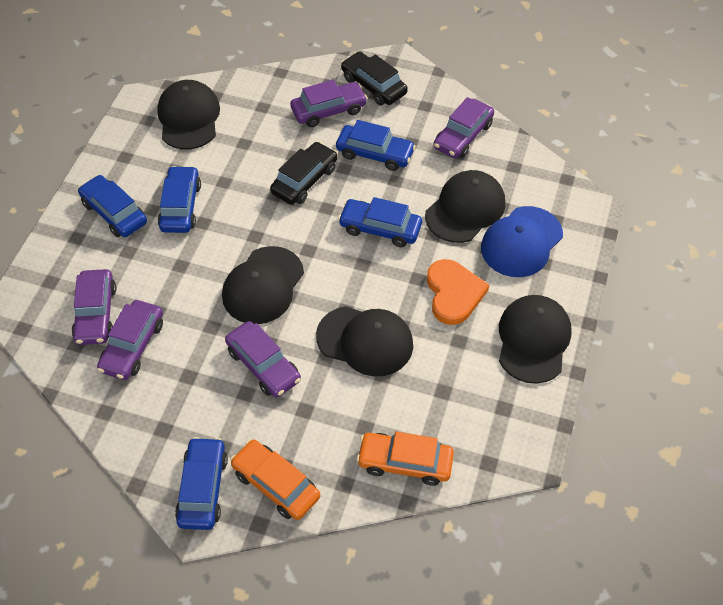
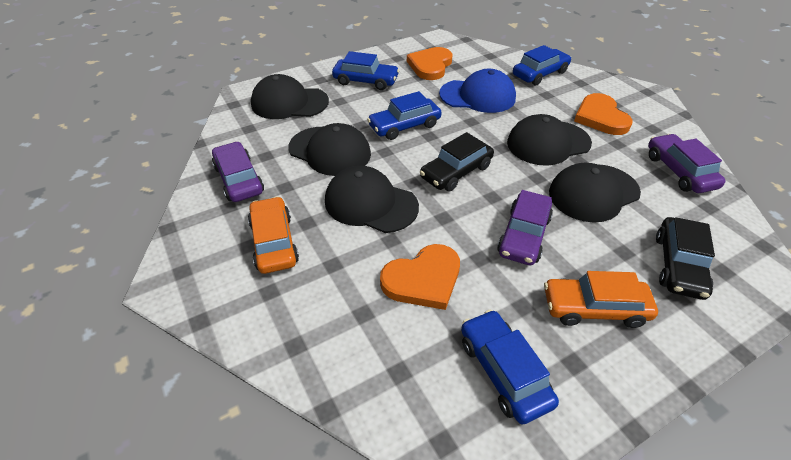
blue car: [78,175,147,237] [158,166,201,233] [175,437,228,530] [336,120,416,171] [338,197,422,247] = 5 -> [332,51,399,90] [367,91,442,140] [461,310,559,425] [513,45,571,85] = 4
orange heart: [427,259,489,325] = 1 -> [380,244,460,310] [407,47,453,80] [574,93,633,135] = 3
purple car: [72,269,116,345] [97,300,163,380] [225,321,301,397] [290,80,367,127] [433,97,494,158] = 5 -> [212,142,264,202] [497,190,553,265] [648,134,726,193] = 3

